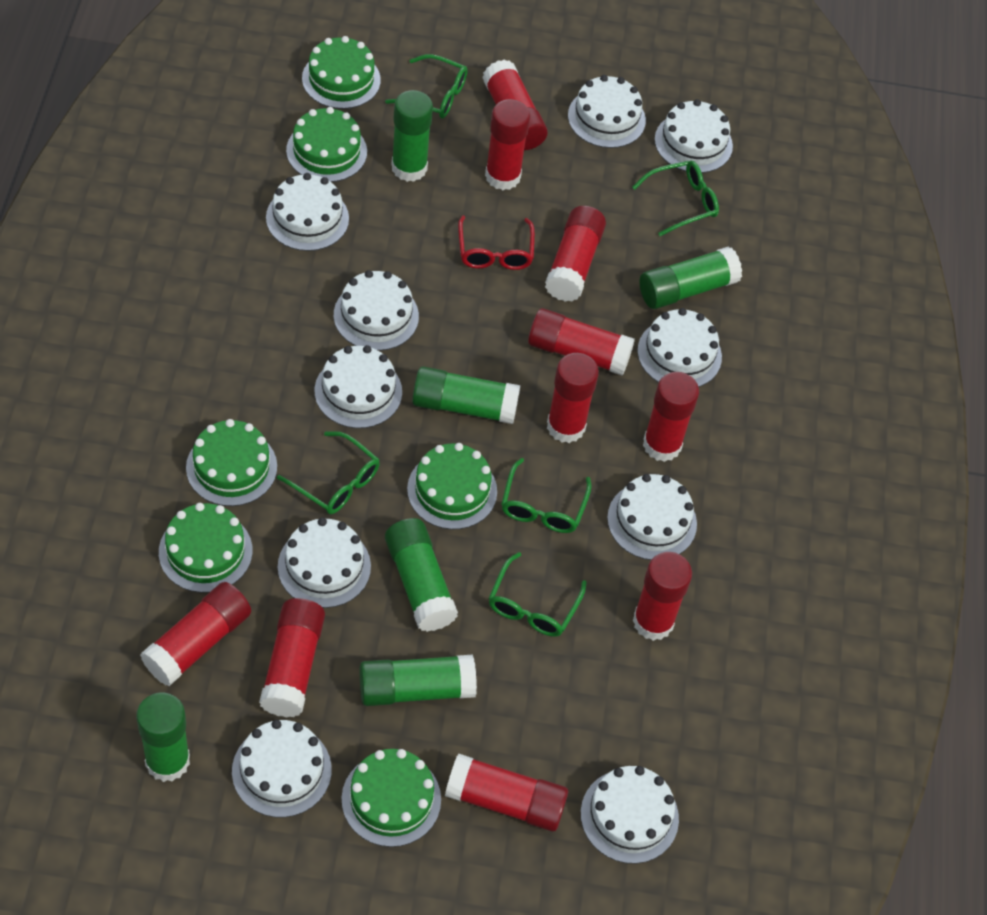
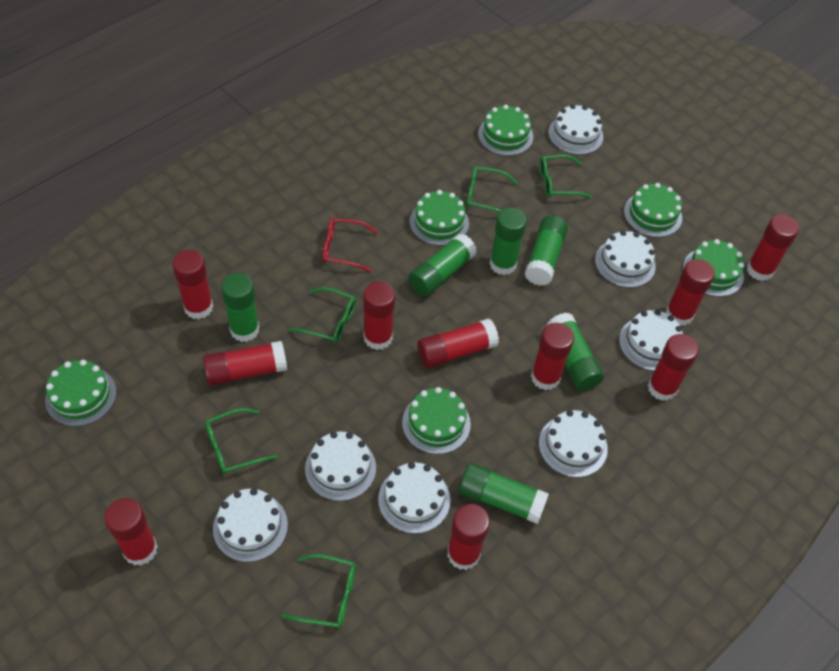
white cake: [232,720,332,817] [266,173,349,251] [278,518,371,608] [315,345,402,428] [334,270,419,351] [568,75,646,148] [581,766,679,864] [607,474,697,560] [637,308,722,387] [655,99,733,173] = 10 -> [213,488,288,562] [305,432,376,501] [378,462,450,534] [539,410,608,478] [548,104,603,155] [595,230,656,288] [619,310,683,371] = 7

